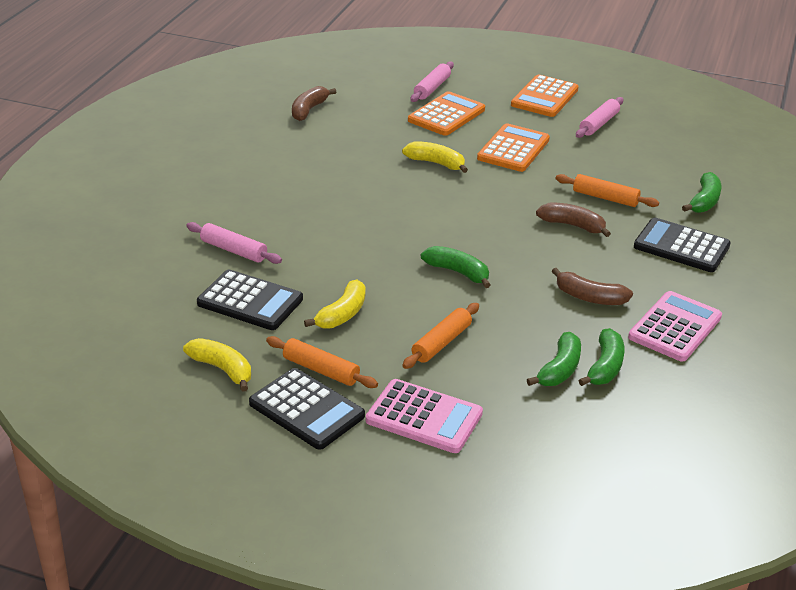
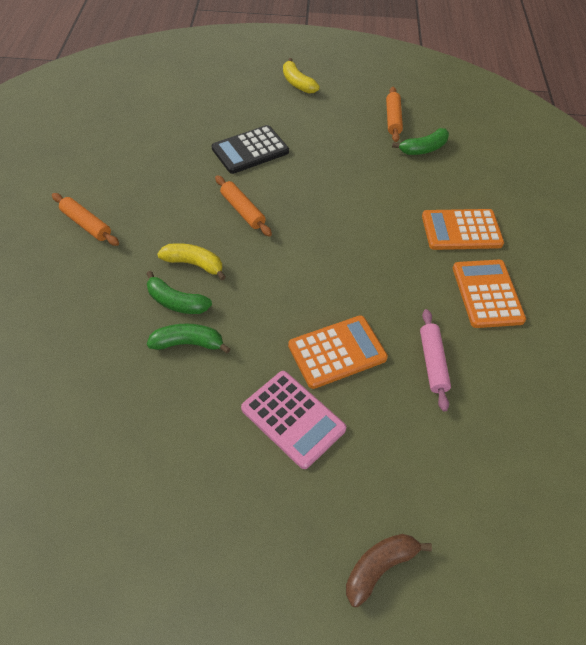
black calculator: [197,270,303,330] [249,368,365,450] [634,218,731,272] = 3 -> [212,125,289,174] = 1
brown banana: [292,86,336,121] [536,203,611,237] [552,268,633,305] = 3 -> [346,534,432,607] = 1
green banana: [421,246,490,288] [527,332,581,386] [579,328,625,386] [682,172,721,213] = 4 -> [146,271,212,314] [147,324,230,353] [392,128,449,155] = 3
pink calculator: [366,379,483,453] [628,291,722,361] = 2 -> [241,371,346,469] = 1
pink rolling pin: [186,222,282,264] [411,62,454,102] [576,97,623,138] = 3 -> [420,309,451,412] = 1
yellow banana: [183,338,251,392] [304,280,366,329] [402,141,468,173] = 3 -> [157,243,226,280] [283,58,320,94] = 2

